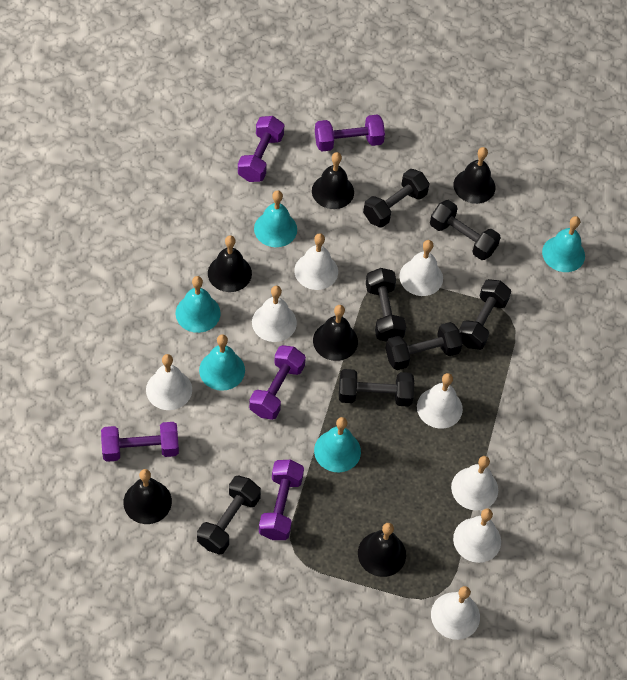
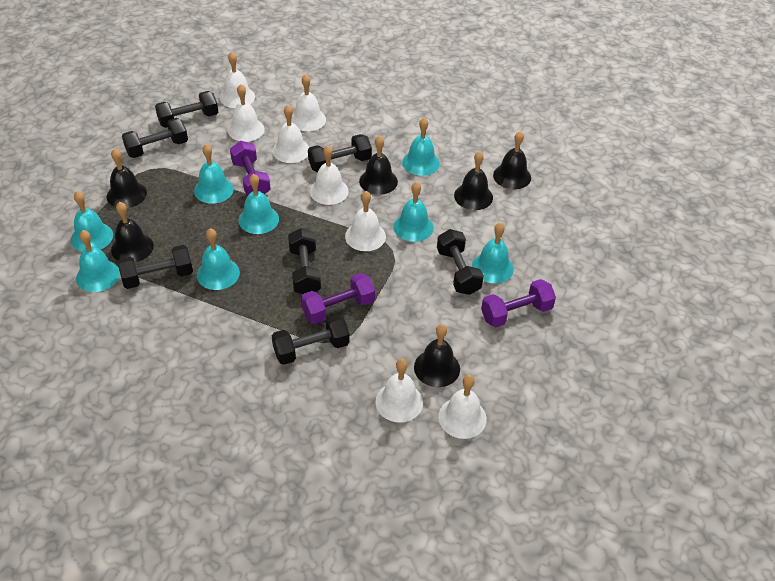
purple dumbbell: [101,422,179,462] [238,116,284,182] [249,345,306,420] [259,460,304,540] [315,114,385,151] = 5 -> [230,141,271,195] [301,273,375,324] [481,279,556,328] = 3
turquoise bell: [176,276,221,333] [199,334,245,391] [254,190,297,247] [314,417,361,472] [542,216,585,272] = 5 -> [71,191,113,252] [76,230,120,292] [194,144,234,204] [197,228,240,290] [239,174,279,234] [393,182,434,242] [402,117,440,176] [472,222,514,283] = 8

